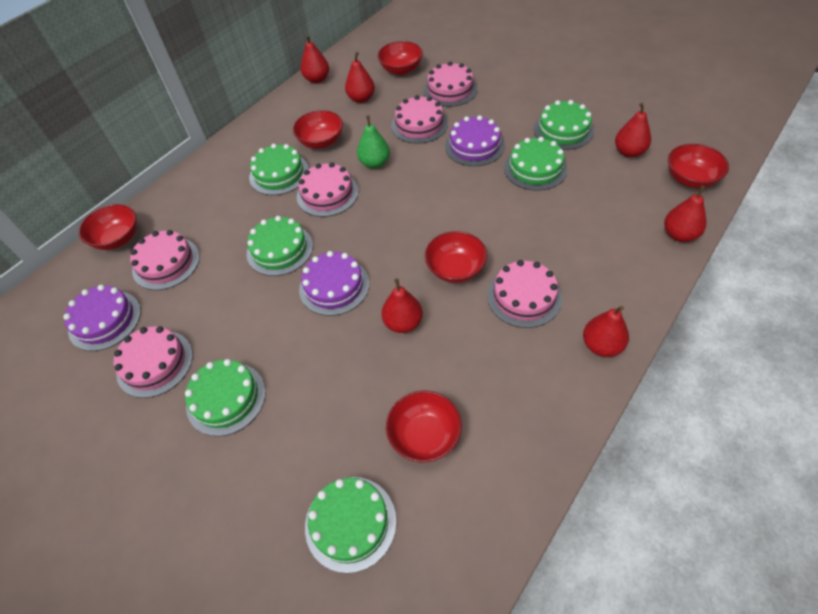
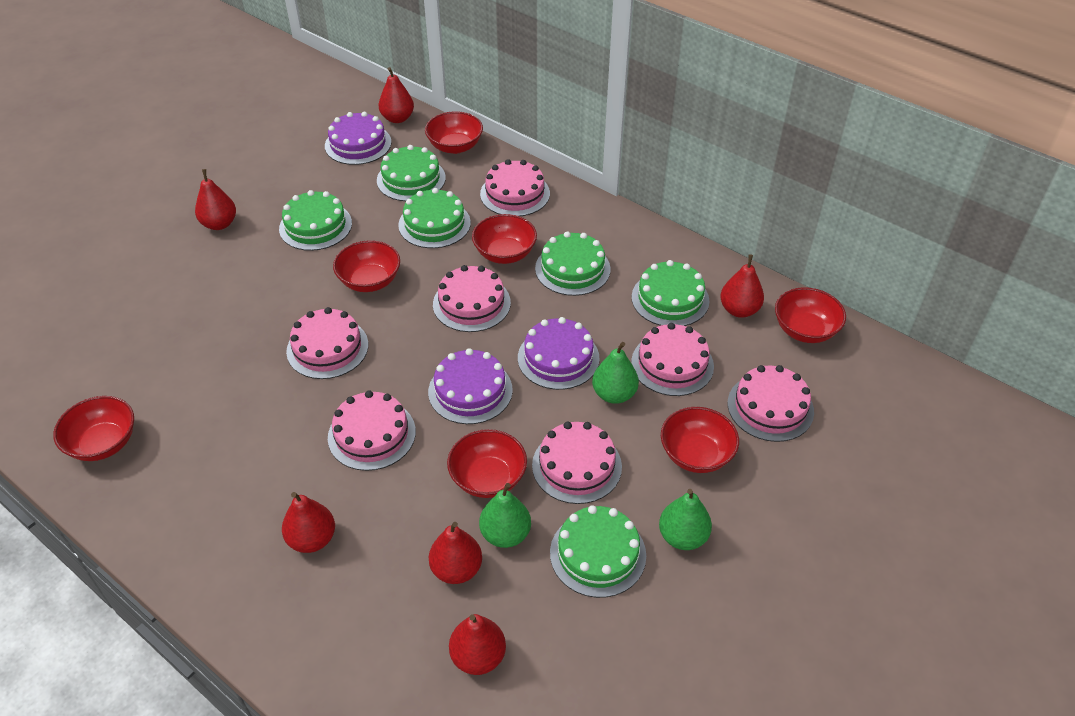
green pear: [357,115,390,169] = 1 -> [479,483,531,548] [592,342,639,404] [659,489,712,550] = 3
pink cake: [114,326,193,398] [130,230,200,290] [297,162,358,217] [391,95,448,144] [423,62,478,107] [487,260,562,328] = 6 -> [286,307,368,379] [328,391,416,471] [433,265,511,332] [480,159,550,216] [532,422,622,504] [631,323,714,396] [728,365,814,442] = 7
red bowl: [79,204,137,250] [293,110,343,149] [377,41,423,75] [386,391,462,462] [425,231,487,283] [668,144,729,188] = 6 -> [53,396,134,461] [333,240,400,292] [425,111,483,154] [447,429,527,498] [472,214,537,264] [661,407,739,473] [775,287,846,343] = 7

